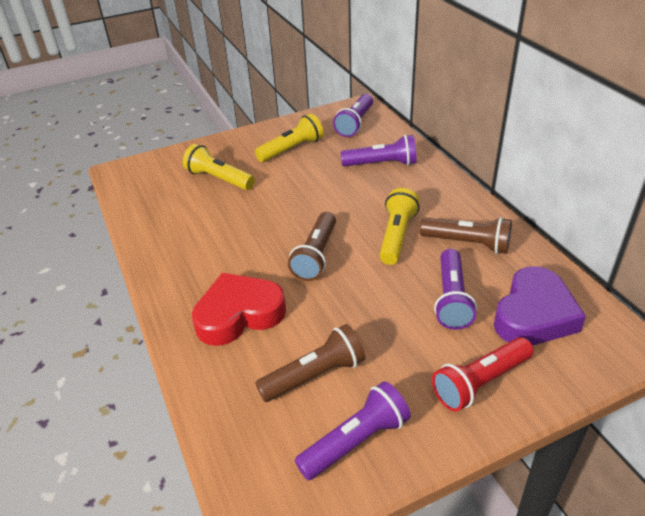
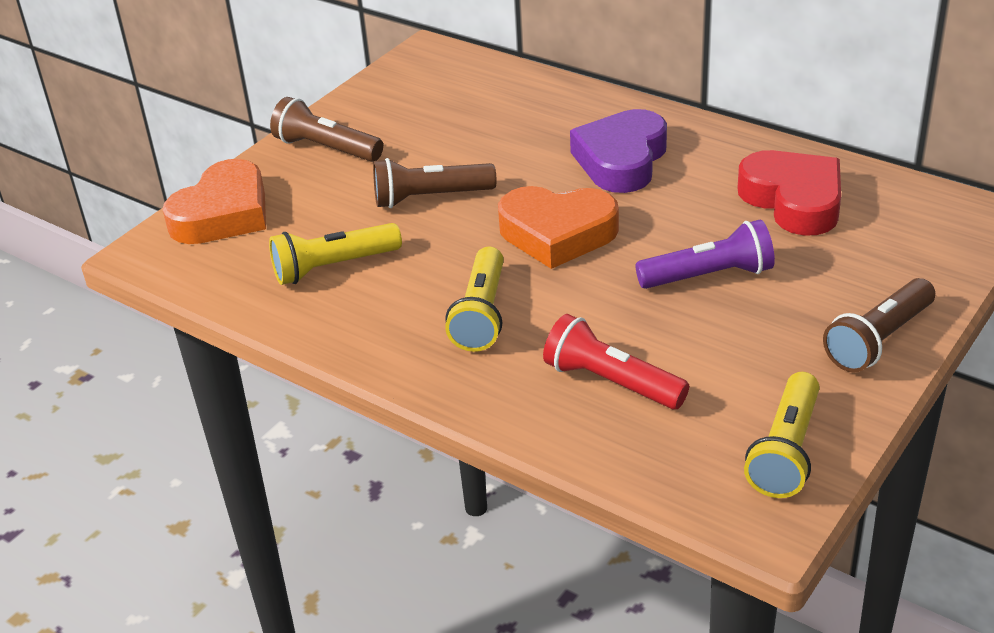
orange heart: none = 0 -> [162,159,266,244] [498,186,619,269] = 2
purple flashlight: [295,381,411,480] [333,94,373,137] [341,135,417,167] [434,249,477,330] = 4 -> [635,220,775,289] = 1

